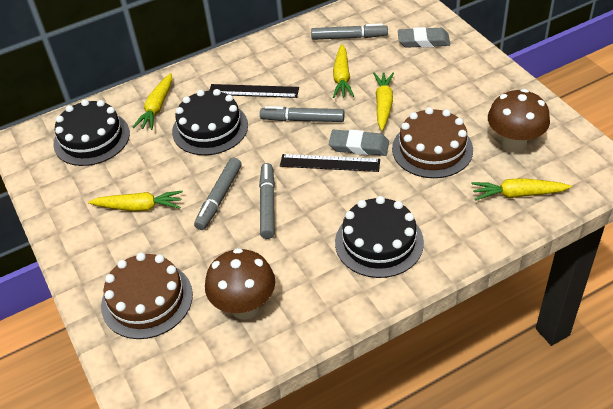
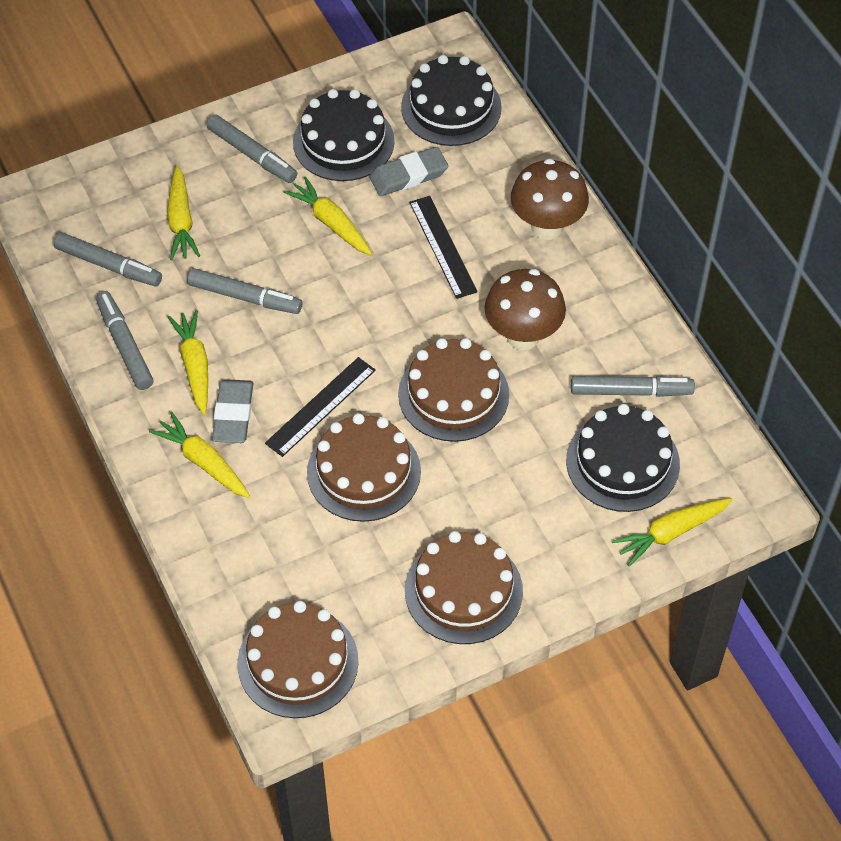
brown cake: [101,252,193,339] [392,107,473,178] = 2 -> [237,601,359,718] [307,413,421,522] [398,338,509,442] [405,531,523,644] = 4
grey marker: [194,158,242,230] [259,163,275,239] [260,106,344,122] [311,23,388,40] = 4 -> [54,232,162,287] [96,291,154,390] [187,268,302,314] [206,114,297,183] [571,376,695,397] = 5

